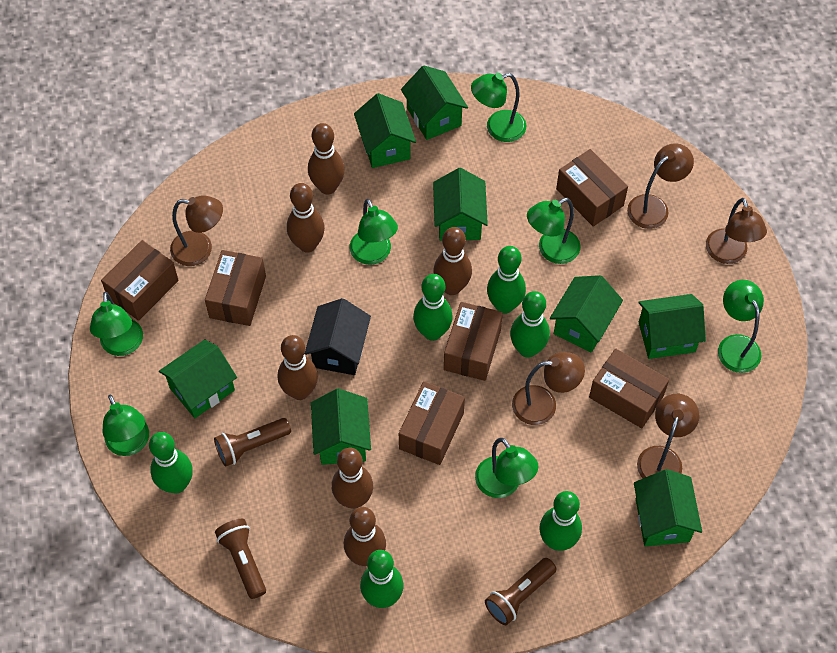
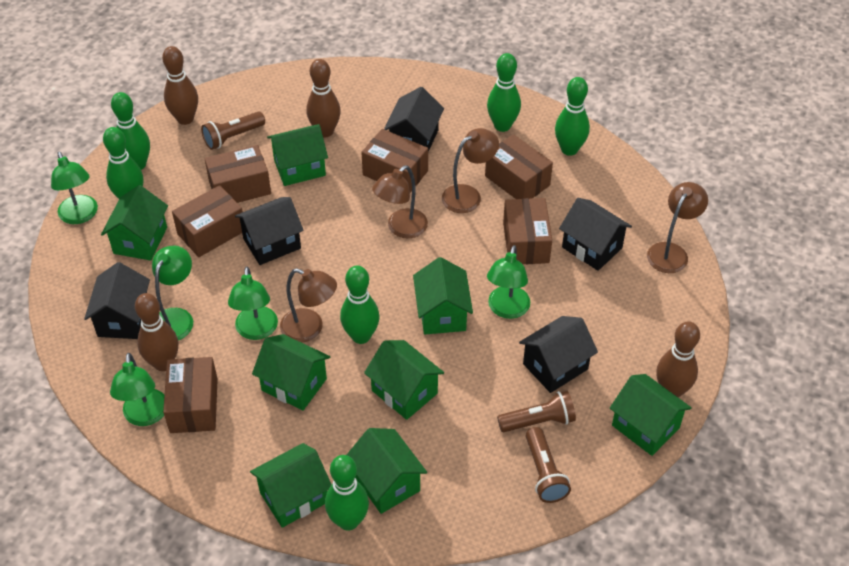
black house: [305,298,371,375] = 1 -> [84,262,150,339] [235,197,304,265] [384,87,444,152] [519,316,598,393] [559,198,632,271] = 5
brown bowling pin: [278,335,318,400] [287,183,325,253] [308,123,345,194] [332,448,373,509] [344,507,386,566] [433,227,472,295] = 6 -> [135,293,178,371] [162,46,198,125] [306,59,341,137] [656,321,700,398] = 4
brown lamp: [170,195,223,266] [512,352,585,425] [627,143,694,229] [637,394,699,479] [706,198,767,264] = 5 -> [280,269,337,343] [372,165,428,238] [442,128,499,213] [647,182,708,273] = 4
green lamp: [90,292,143,356] [102,394,149,456] [350,199,398,265] [471,73,526,142] [475,438,538,498] [527,198,581,264] [718,280,764,373] = 7 -> [51,151,98,224] [110,353,164,426] [152,246,193,340] [228,266,278,340] [487,245,530,319] = 5

